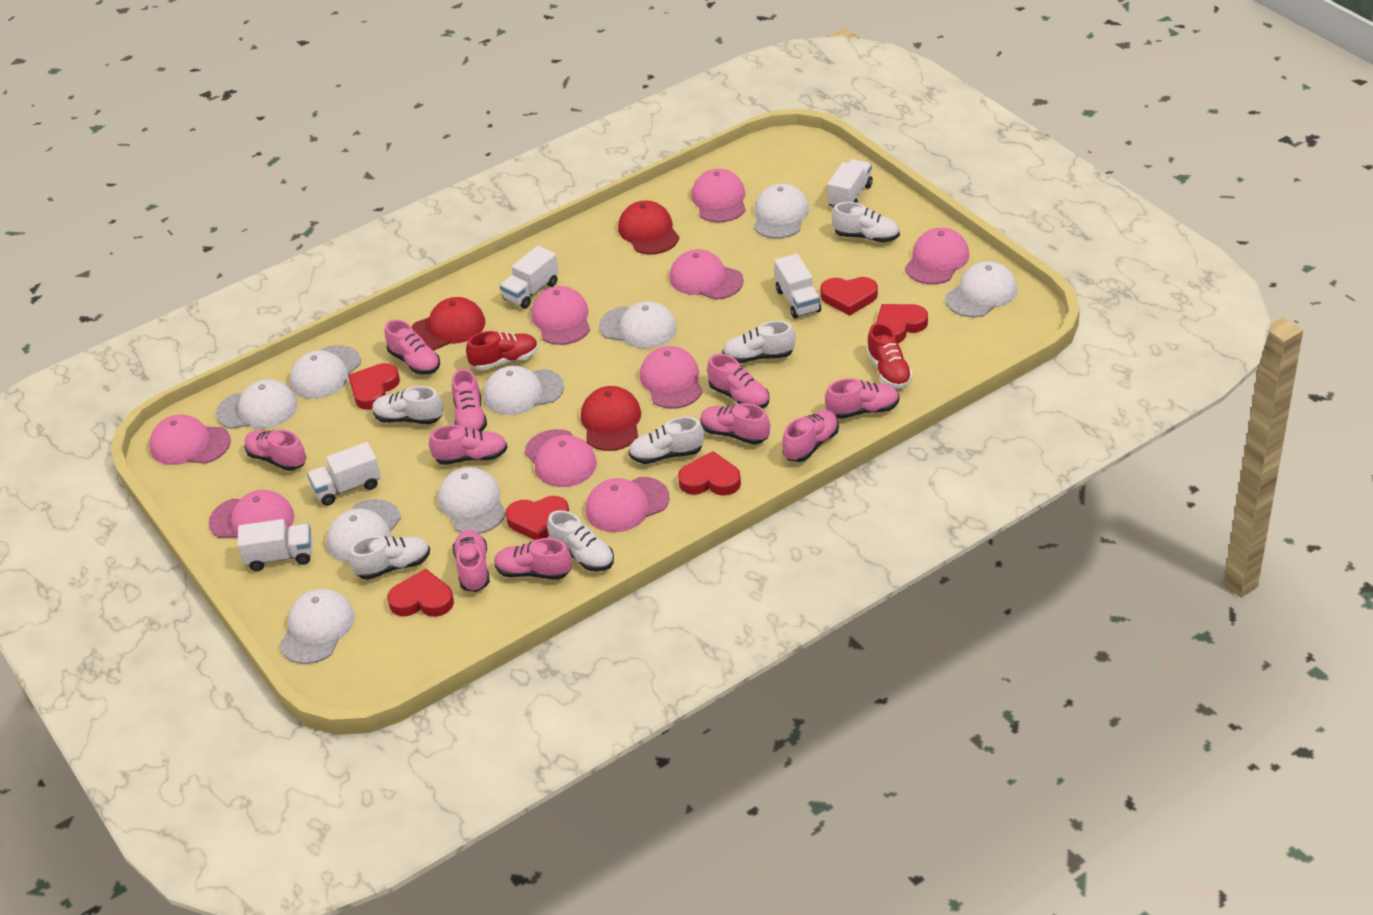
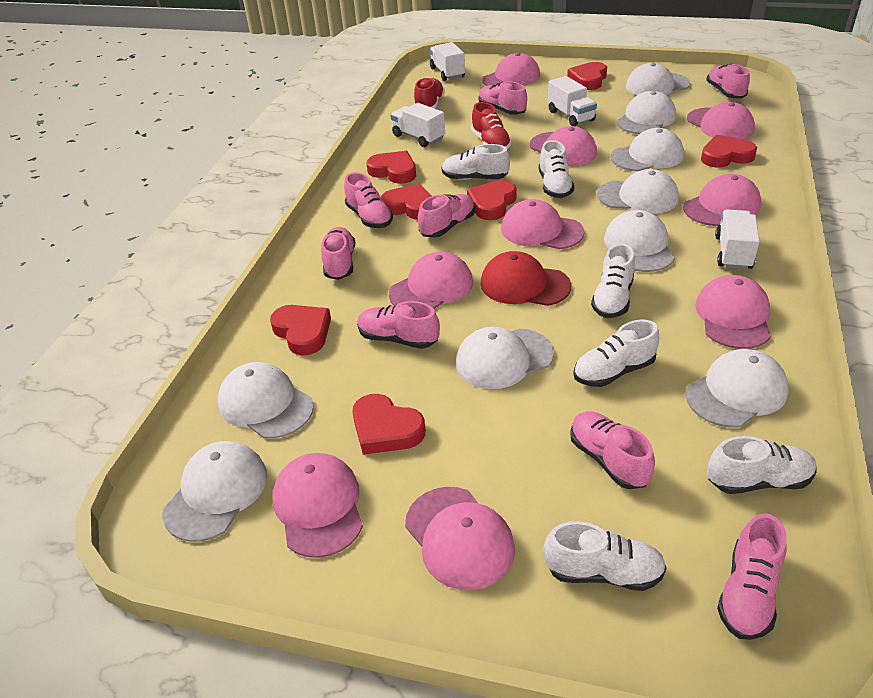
pink shoe: [244,430,306,471] [385,319,440,374] [429,425,507,465] [452,369,487,431] [452,530,490,592] [494,538,572,580] [700,403,770,444] [707,354,769,408] [782,410,839,462] [825,379,900,419] = 10 -> [321,227,355,280] [344,172,393,228] [357,301,440,349] [418,194,475,238] [478,81,527,115] [570,411,655,489] [706,64,750,98] [717,513,787,640] = 8
red cap: [411,297,485,350] [581,386,641,451] [618,201,679,254] = 3 -> [480,251,571,306] = 1
red heart: [348,363,400,410] [388,569,454,617] [505,496,569,540] [678,451,741,496] [820,277,878,316] [876,304,928,343] = 6 -> [270,305,331,355] [352,394,425,455] [366,151,416,184] [381,184,432,220] [467,180,517,220] [567,62,607,90] [701,135,757,168] = 7
white truck: [237,519,312,571] [307,442,381,506] [500,246,559,309] [774,254,821,319] [828,159,873,208] = 5 -> [390,103,445,147] [430,42,465,81] [548,76,597,126] [715,209,760,270] = 4

